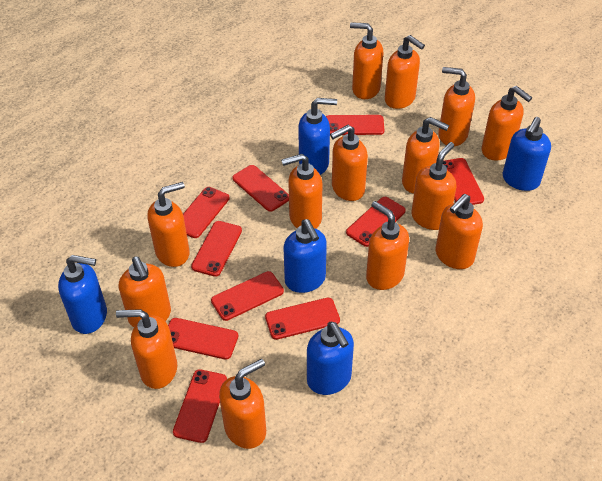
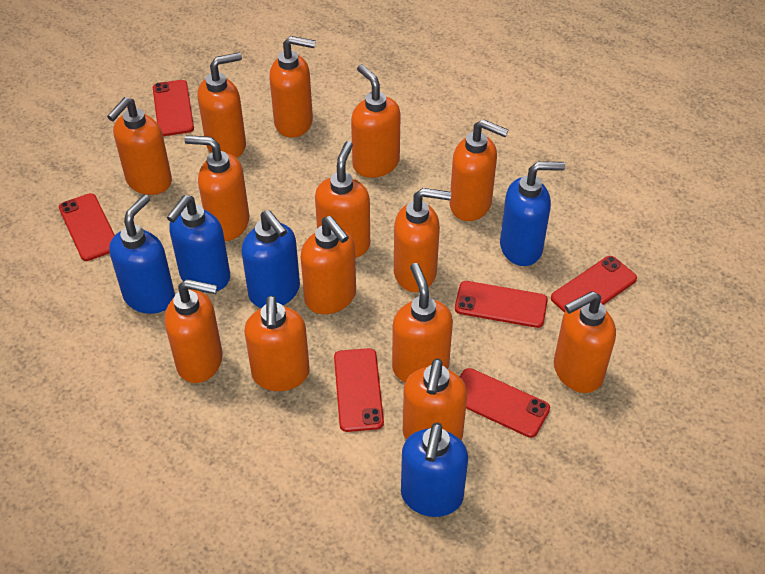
red phone: [168,318,238,360] [173,369,227,443] [183,187,230,238] [191,221,242,277] [211,271,284,321] [232,165,289,212] [265,298,340,340] [326,115,384,135] [346,197,406,247] [443,158,484,205] = 10 -> [59,193,115,261] [153,80,194,136] [334,348,384,432] [455,281,548,328] [460,368,550,438] [551,256,637,313] = 6

